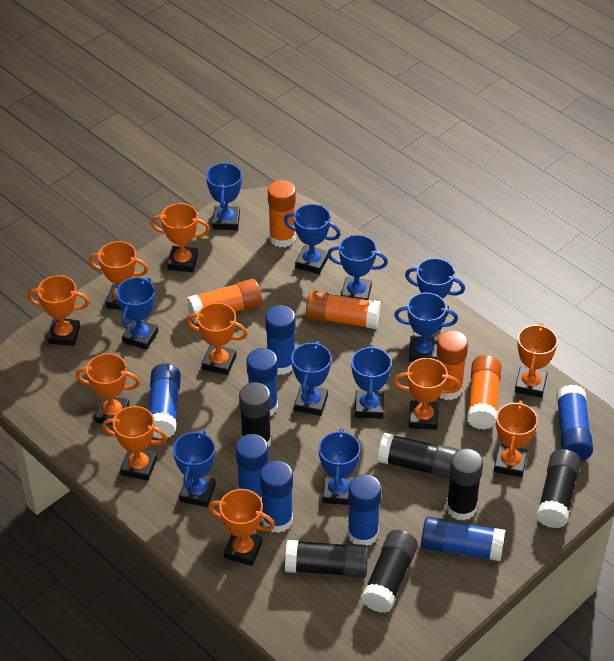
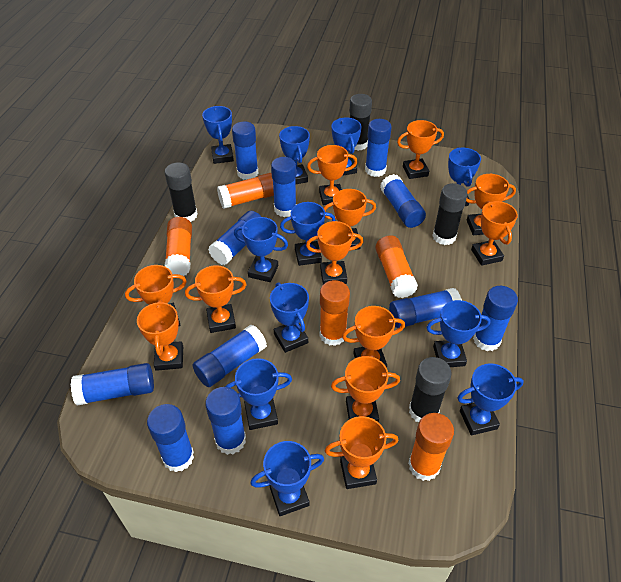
black glue stick: [239,382,271,447] [285,540,368,578] [361,530,418,613] [378,433,458,479] [446,449,483,521] [536,449,581,528] = 6 -> [164,162,198,222] [349,94,372,151] [409,357,452,422] [432,183,468,245] = 4
blue glue stick: [148,364,181,439] [236,434,268,500] [247,348,278,416] [260,461,293,533] [265,305,296,375] [348,474,382,545] [421,516,505,561] [556,385,593,461] = 8 -> [71,363,154,406] [147,404,194,472] [193,325,267,387] [205,387,246,455] [208,211,261,265] [232,122,258,180] [271,157,297,217] [365,119,392,177] [380,174,426,228] [389,288,462,328] [473,286,518,351] = 11
blue trophy: [116,277,158,350] [173,429,216,507] [206,162,242,230] [284,204,341,274] [291,341,331,416] [318,428,361,505] [327,235,388,300] [351,345,392,419] [394,292,458,362] [405,258,465,330] = 10 -> [202,106,234,164] [225,358,292,430] [234,217,288,282] [250,441,324,516] [270,282,309,353] [279,126,310,184] [280,202,336,266] [332,118,361,176] [426,300,491,367] [448,147,481,206] [458,363,524,435] = 11
orange trophy: [27,275,90,346] [76,353,140,425] [89,241,149,310] [102,406,167,481] [150,203,210,272] [187,303,248,375] [208,489,275,566] [393,358,460,430] [494,400,538,477] [515,323,558,398] = 10 -> [125,265,187,326] [137,300,183,371] [185,265,247,333] [306,221,364,284] [307,145,358,205] [324,189,376,250] [325,416,398,489] [331,356,400,422] [342,306,405,368] [397,120,444,179] [466,174,516,235] [471,201,518,266] = 12

